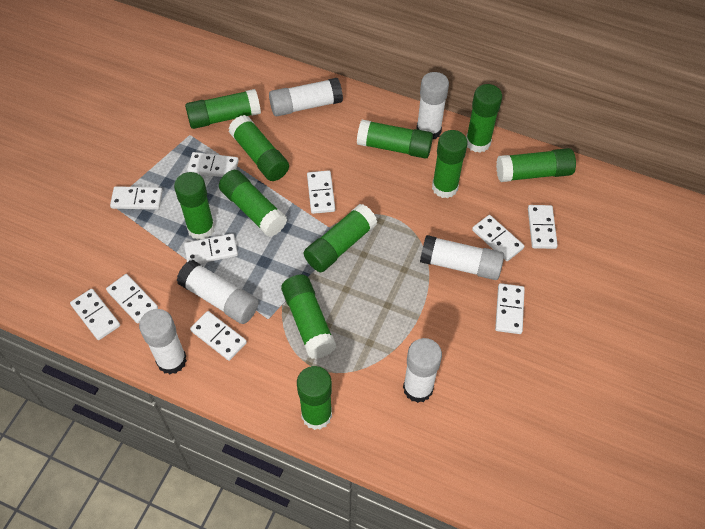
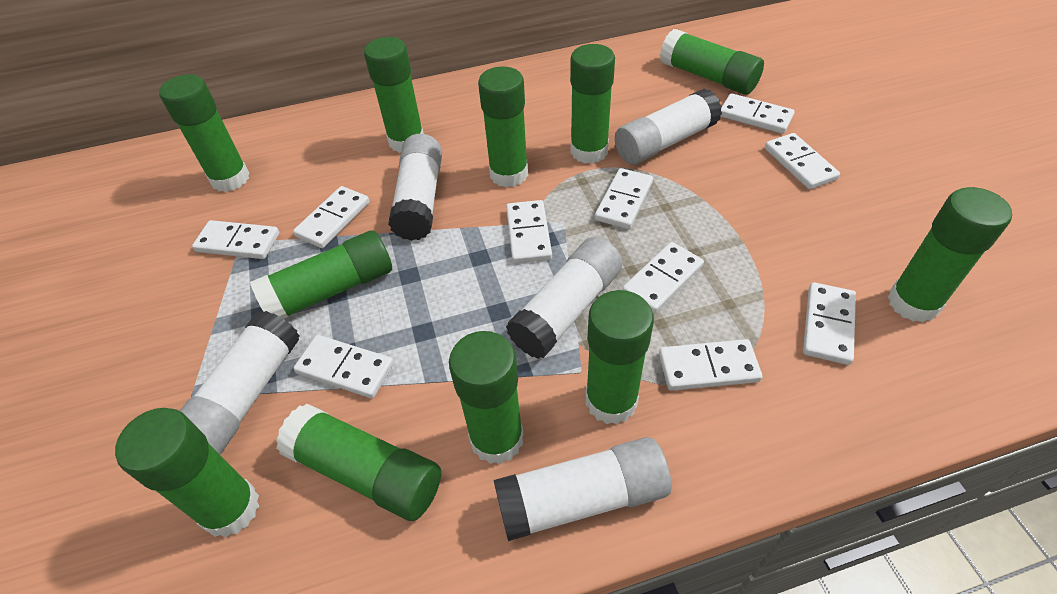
white glue stick: [139,309,187,374] [177,260,259,324] [269,78,343,116] [403,338,442,403] [416,72,449,139] [420,235,504,280] = 6 -> [180,311,300,455] [388,134,442,241] [494,437,671,541] [506,237,623,359] [615,88,722,165] = 5

